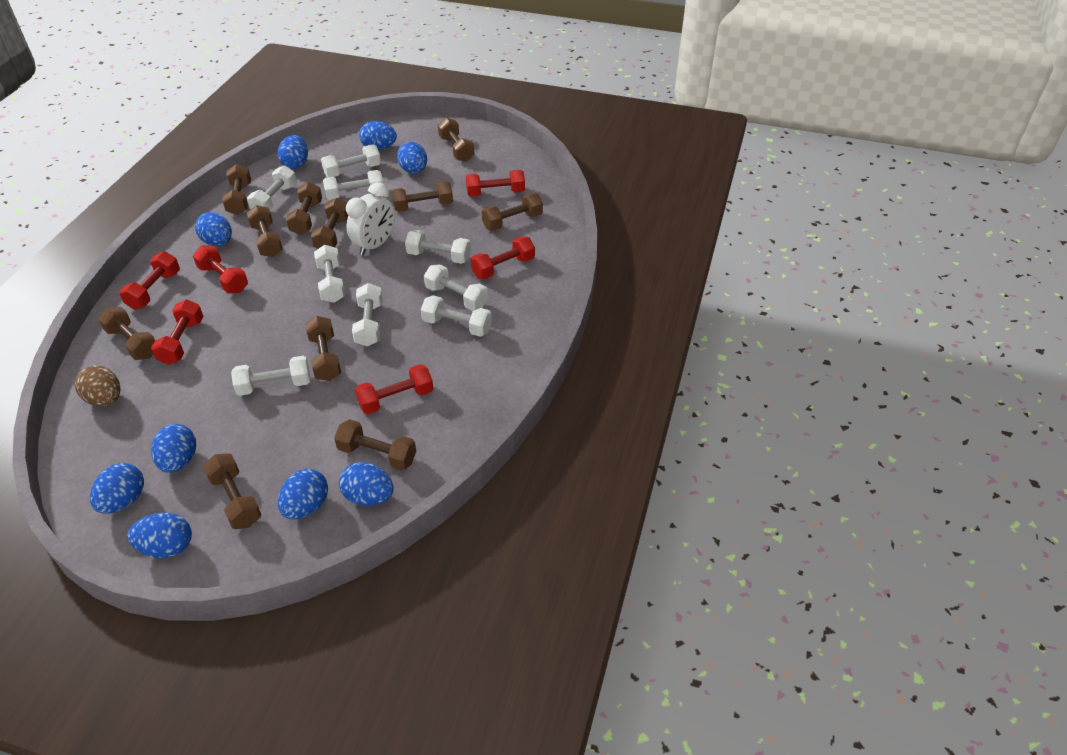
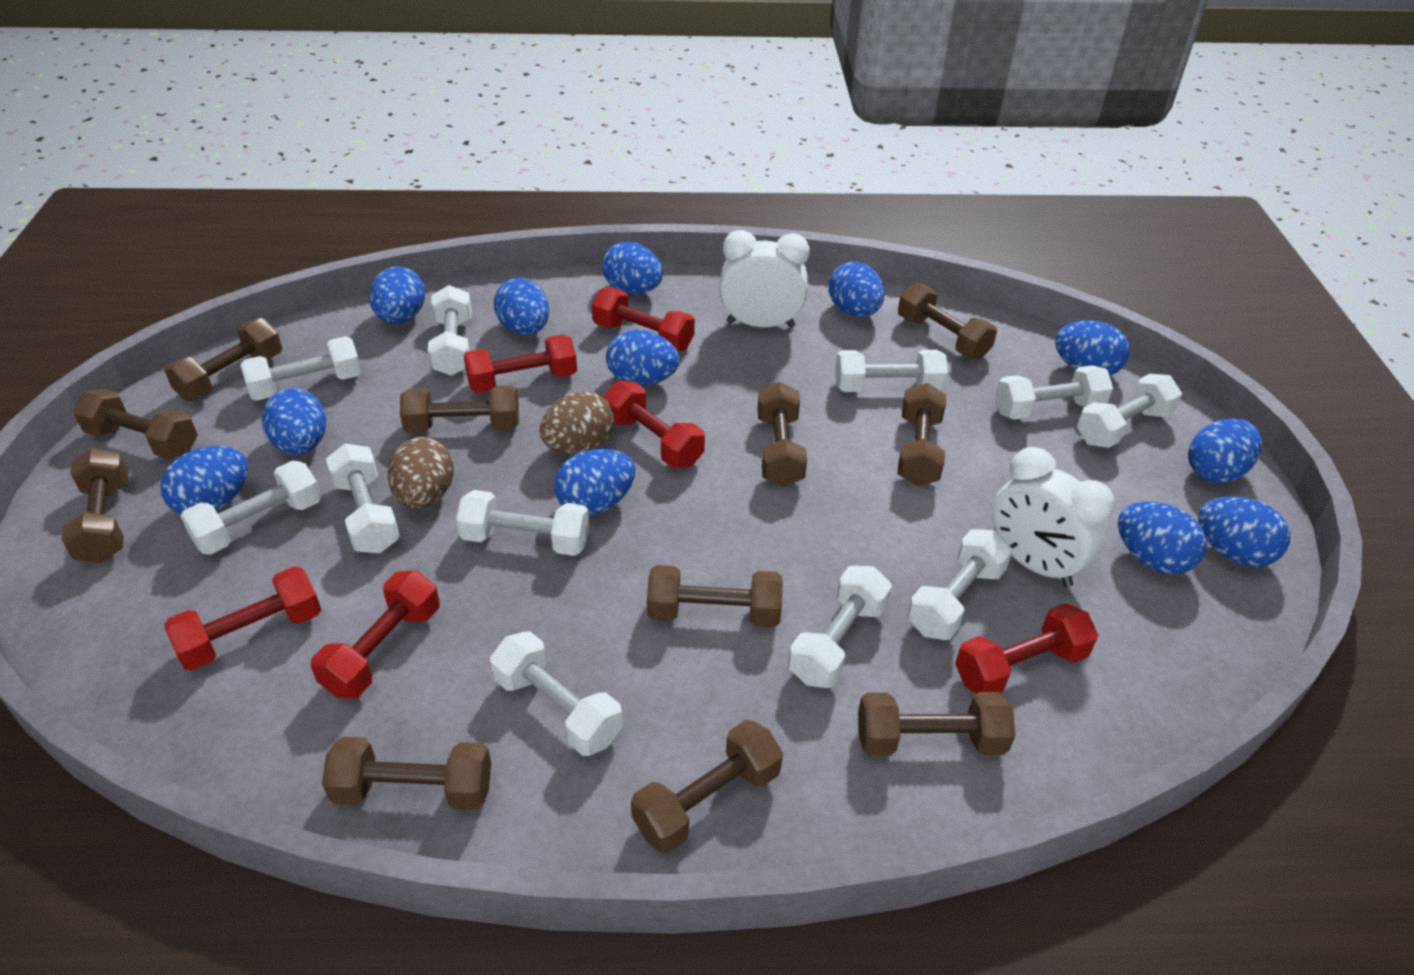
blue egg: [90,463,144,514] [127,513,192,558] [151,424,196,473] [195,212,232,246] [278,135,308,169] [278,469,328,519] [339,462,393,506] [359,121,397,150] [397,142,427,174] = 9 -> [160,446,248,514] [262,388,326,455] [369,266,425,324] [494,278,549,335] [554,449,635,516] [602,242,663,294] [606,329,680,386] [829,262,884,317] [1055,320,1130,376] [1118,502,1207,575] [1188,418,1262,483] [1198,497,1290,567] = 12
brown egg: [75,365,121,407] = 1 -> [388,437,454,509] [540,391,614,454] = 2
white clock: [346,182,395,256] = 1 -> [719,230,810,328] [992,447,1115,587] = 2
white dumbbell: [231,356,311,396] [247,166,297,211] [314,245,345,303] [321,145,381,177] [323,170,383,200] [352,283,383,347] [405,230,471,264] [421,295,492,337] [424,264,488,311] = 9 -> [180,461,321,555] [240,336,362,401] [326,443,400,553] [428,285,472,376] [456,490,590,556] [490,631,623,756] [788,566,892,688] [835,350,948,392] [908,529,1013,640] [995,365,1113,420] [1077,374,1182,448] = 11

